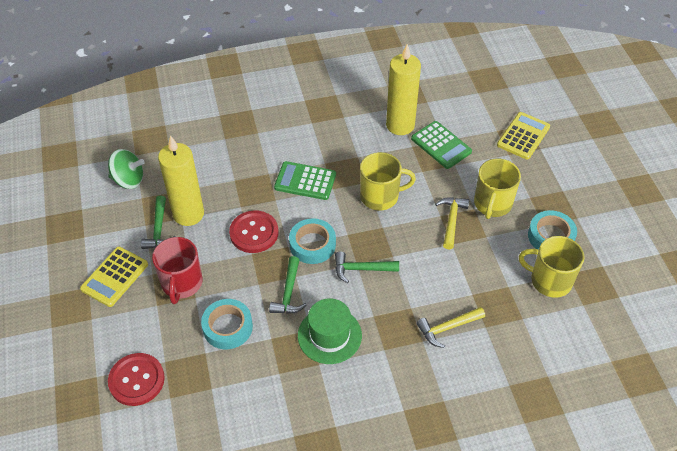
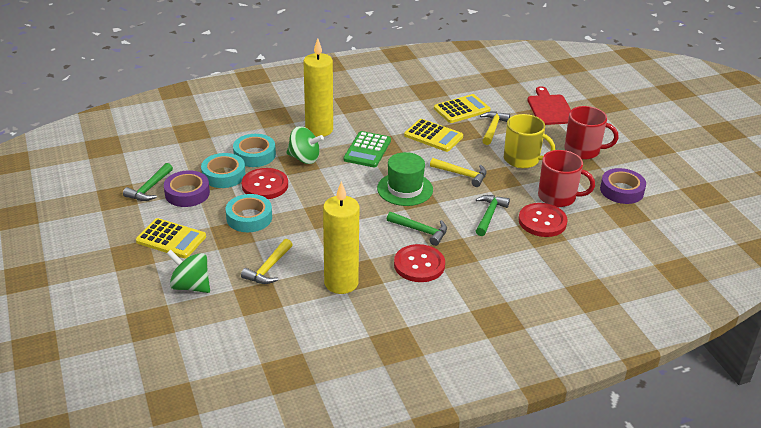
green calculator: [274,161,336,200] [411,121,472,169] = 2 -> [343,131,391,167] = 1
green spinning top: [108,149,145,189] = 1 -> [166,250,210,293] [286,126,324,164] = 2
purple tape: none = 0 -> [164,170,210,207] [600,168,646,204] = 2
red button: [108,353,165,406] [229,211,279,253] = 2 -> [242,168,288,199] [394,244,445,282] [519,203,568,237] = 3
red cutting board: none = 0 -> [527,86,571,125] = 1
red mug: [152,237,203,304] = 1 -> [538,150,595,207] [564,106,618,159] = 2
yellow calculator: [80,246,148,307] [497,112,550,160] = 2 -> [136,218,206,258] [404,119,463,152] [434,94,491,123] = 3
yellow hammer: [417,307,485,348] [435,197,469,249] = 2 -> [241,239,293,284] [430,158,487,187] [480,112,510,145] = 3
yellow mug: [360,152,416,210] [474,159,521,219] [519,236,584,298] = 3 -> [504,114,556,168] = 1

